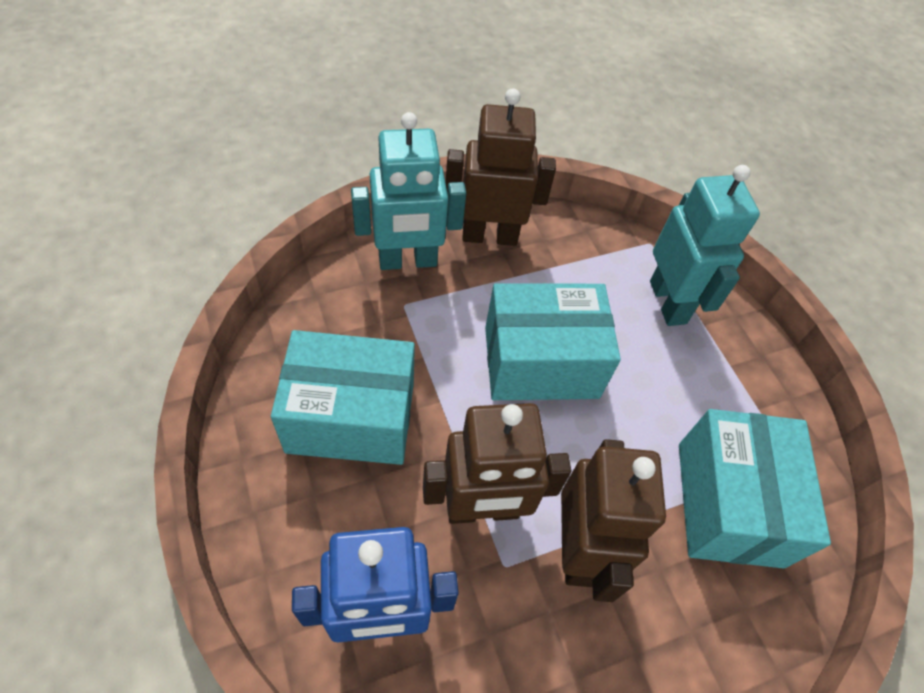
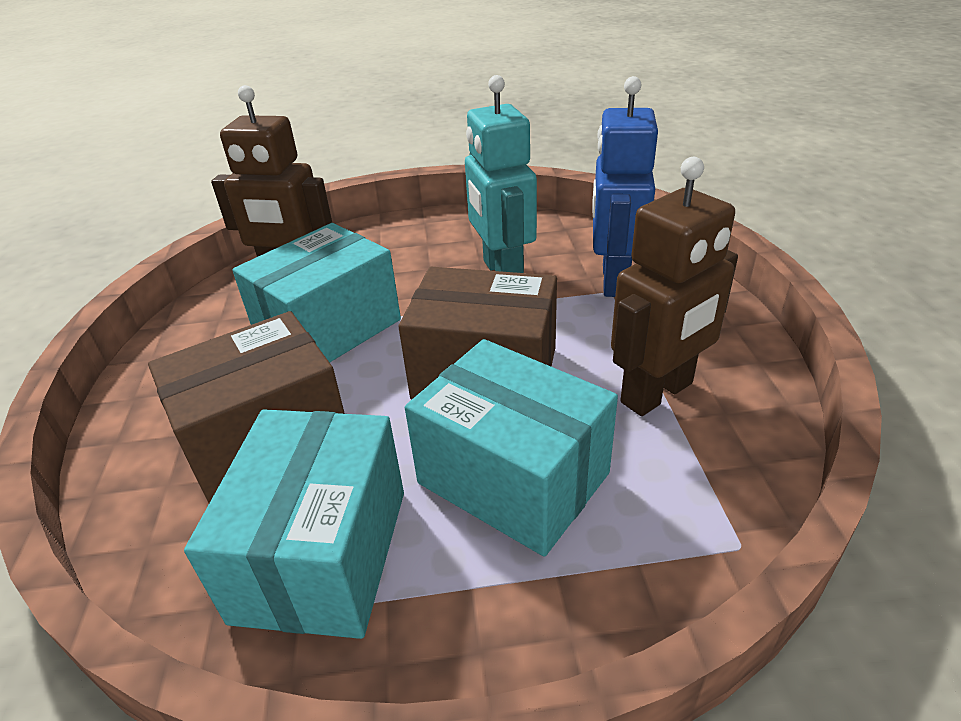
brown box: none = 0 -> [148,311,345,503] [398,267,557,400] = 2
brown robot: [423,403,571,524] [445,88,556,246] [561,439,666,602] = 3 -> [211,85,332,257] [611,157,738,416] = 2
turquoise robot: [351,112,466,270] [650,165,760,326] = 2 -> [465,75,537,273] = 1

